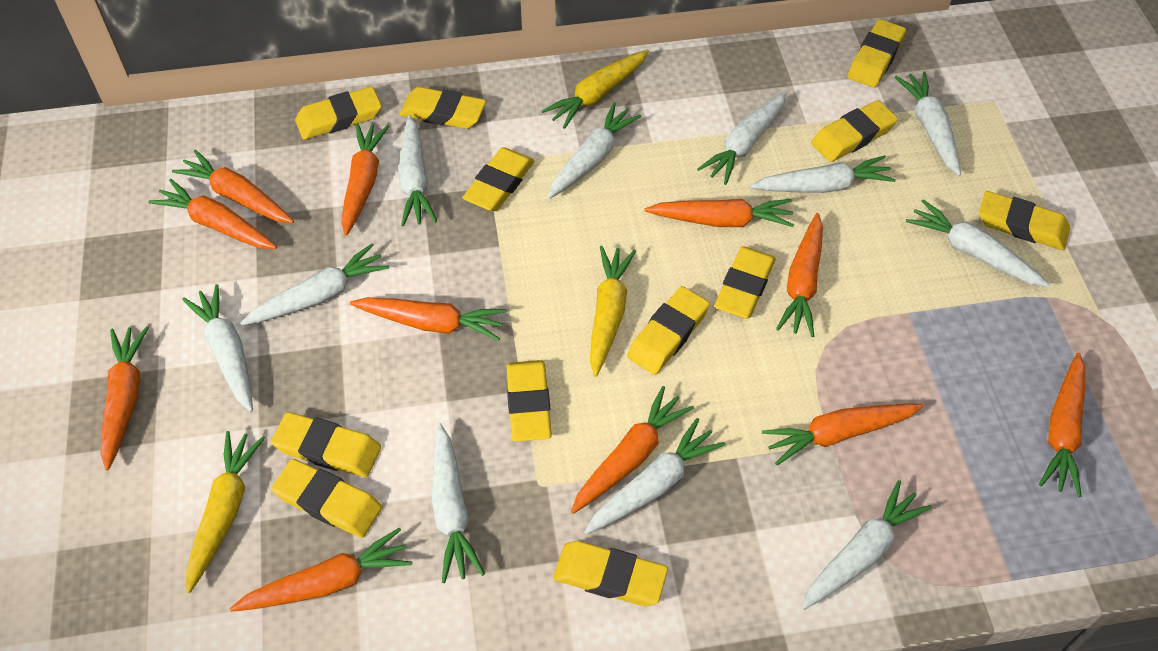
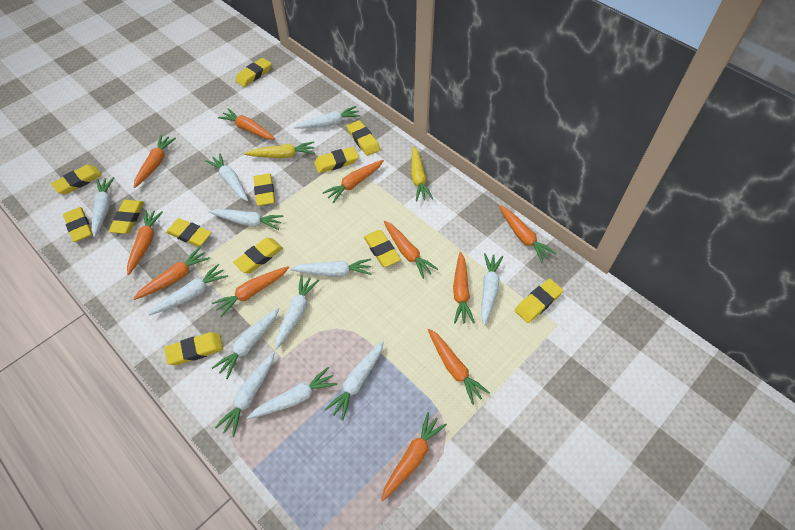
white carrot: [182,284,253,412] [240,243,389,326] [398,115,437,227] [432,423,485,583] [547,102,642,199] [584,418,725,535] [697,92,786,185] [750,155,896,193] [801,480,932,610] [895,71,961,176] [906,199,1050,287] = 11 -> [91,177,114,237] [148,264,228,315] [205,153,248,201] [208,209,284,230] [212,308,279,379] [215,352,275,437] [247,367,338,419] [275,275,319,350] [290,259,371,277] [294,106,361,129] [324,341,384,421] [481,253,503,325] = 12
yellow carrot: [186,431,265,593] [542,49,649,129] [590,246,636,377] = 3 -> [244,141,315,158] [411,146,433,201] = 2

